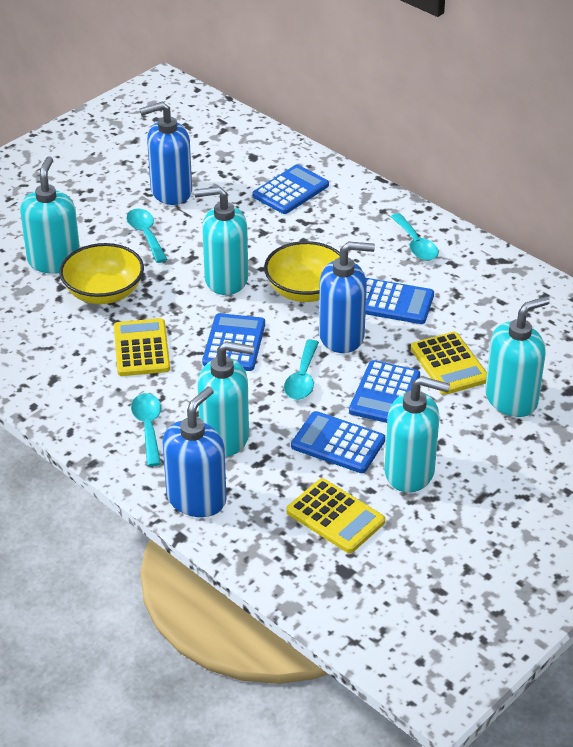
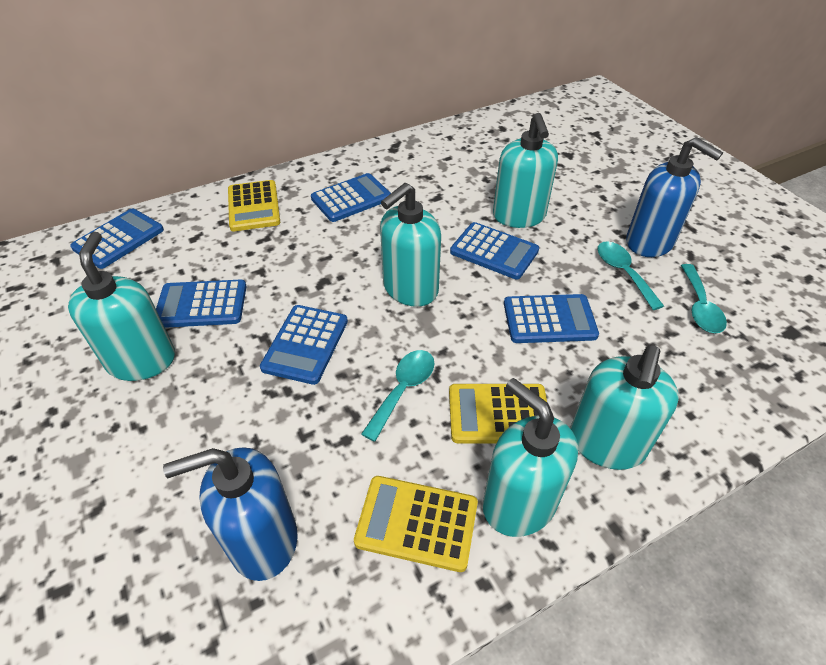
blue calculator: [202,313,265,371] [252,165,329,214] [291,411,385,473] [349,360,420,423] [366,278,434,324] = 5 -> [70,208,164,269] [156,280,247,328] [260,305,348,385] [311,173,391,222] [450,222,539,279] [504,294,599,343] = 6
blue soap dispenser: [139,102,192,205] [162,387,227,517] [319,241,375,353] = 3 -> [163,447,298,581] [626,137,723,257] = 2
turquoise spoon: [127,209,168,263] [131,393,161,466] [284,340,319,400] [390,213,439,261] = 4 -> [361,350,435,442] [598,241,664,310] [681,264,727,333] = 3
yellow bowl: [59,243,144,304] [264,241,340,302] = 2 -> none = 0

